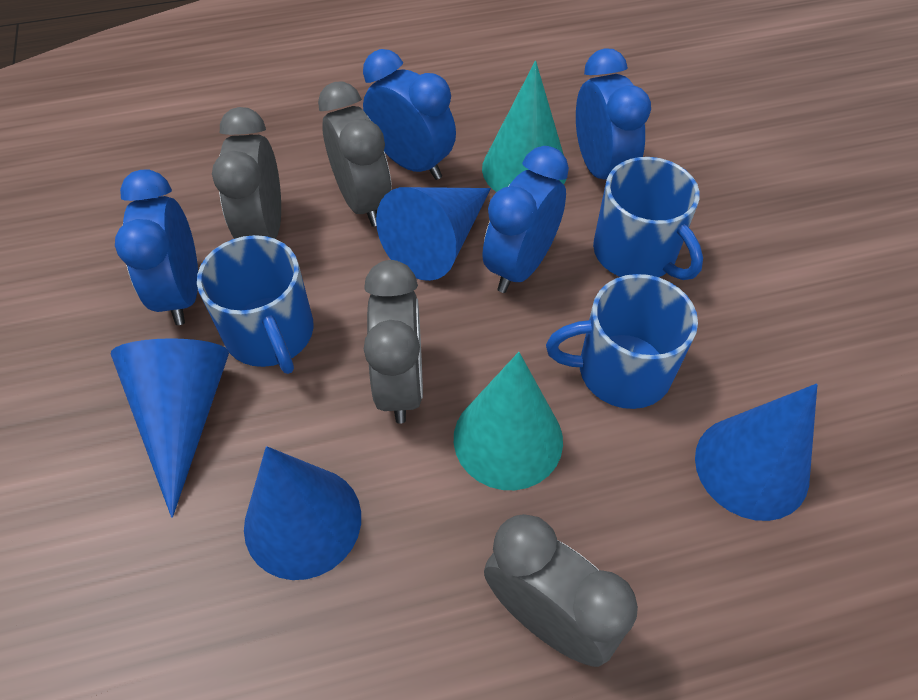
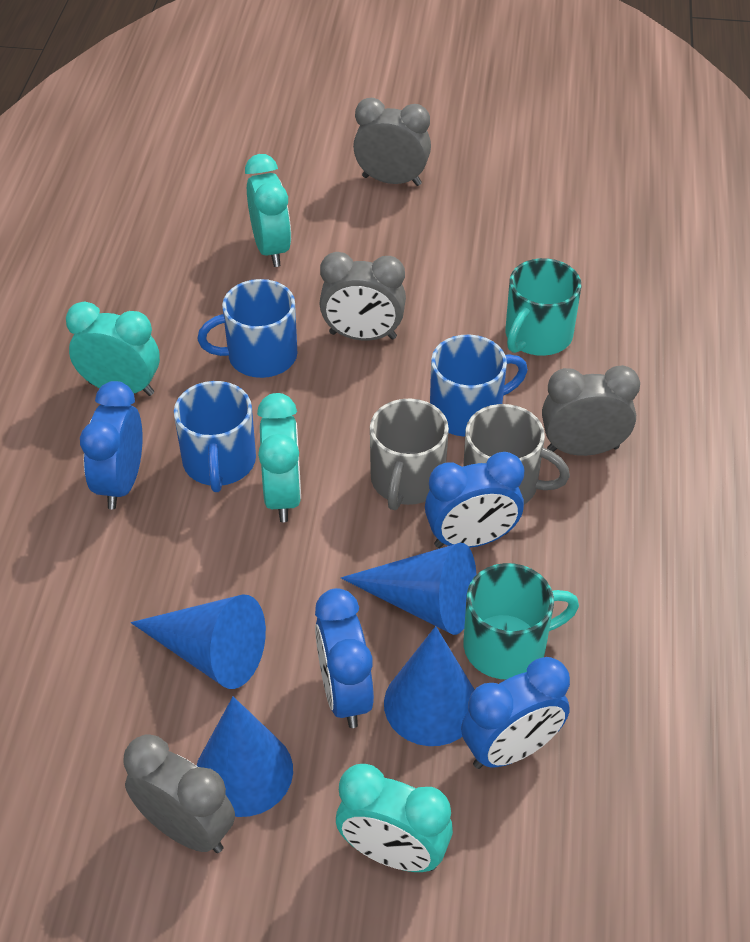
grey mug: none = 0 -> [370,399,449,510] [463,404,570,504] = 2
turquoise clock: none = 0 -> [66,301,160,396] [245,154,291,267] [257,393,301,522] [336,764,453,872] = 4
turquoise cone: [454,352,563,490] [482,61,566,192] = 2 -> none = 0
turquoise mug: none = 0 -> [464,563,579,679] [506,258,581,356] = 2

